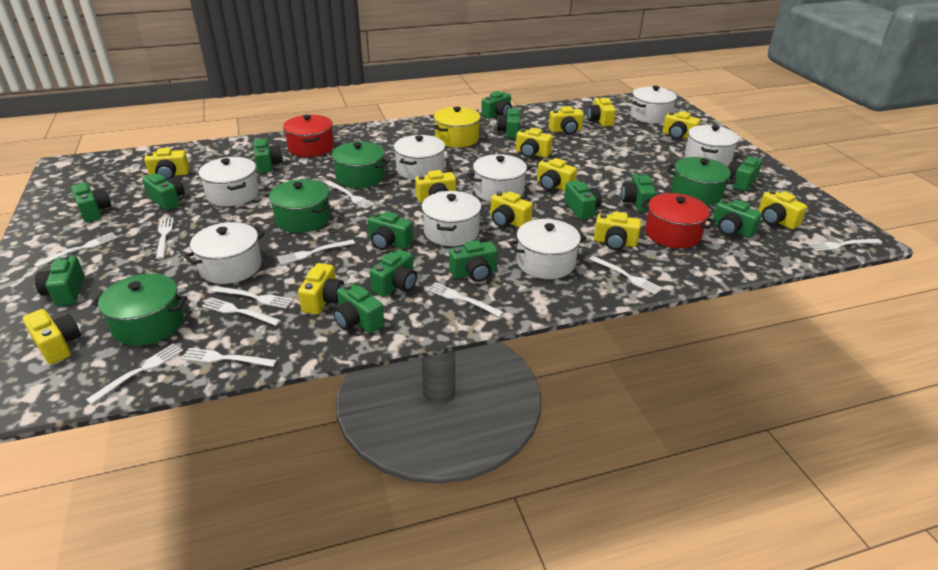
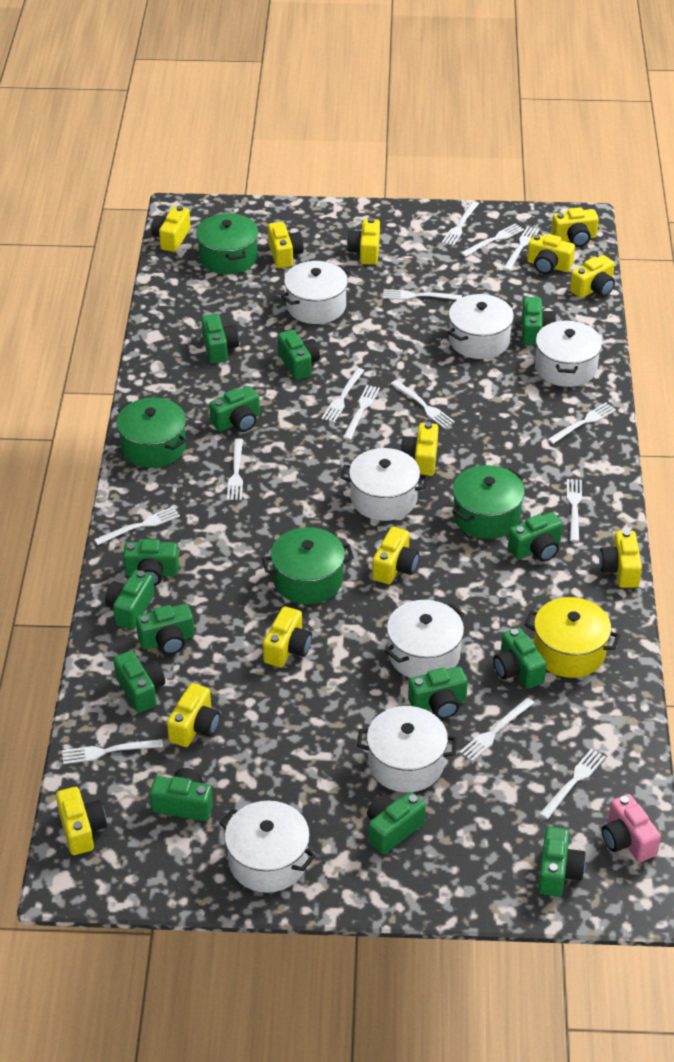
pink camera: none = 0 -> [602,794,661,862] = 1
red pot: [283,115,334,157] [641,193,716,248] = 2 -> none = 0
white fork: [34,232,118,268] [86,343,183,405] [156,218,174,259] [181,348,277,367] [202,297,281,326] [211,286,293,308] [277,239,355,265] [325,181,375,209] [427,282,504,317] [589,256,662,295] [808,239,882,251] = 11 -> [62,739,163,764] [94,507,180,545] [227,438,243,500] [321,368,365,422] [343,385,380,440] [383,289,462,300] [391,380,455,428] [442,201,479,246] [460,698,534,761] [461,223,524,257] [503,226,539,271] [539,748,606,819] [547,403,616,444] [567,479,582,542] = 14
white pot: [184,222,265,284] [198,157,259,206] [394,135,445,180] [422,191,481,246] [467,154,532,202] [509,219,587,279] [630,86,677,124] [685,125,739,166] = 8 -> [220,801,316,893] [281,261,351,324] [340,448,429,521] [357,706,457,792] [385,600,465,678] [448,294,514,359] [535,320,602,387] = 7

